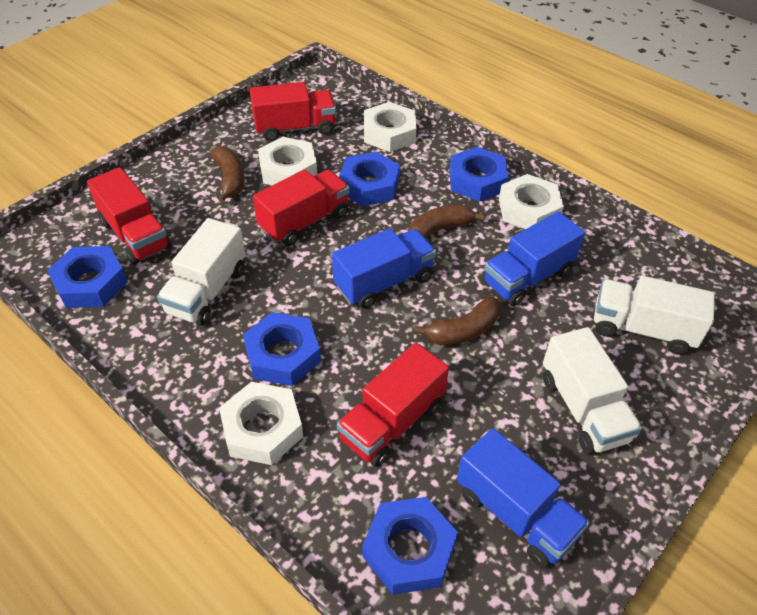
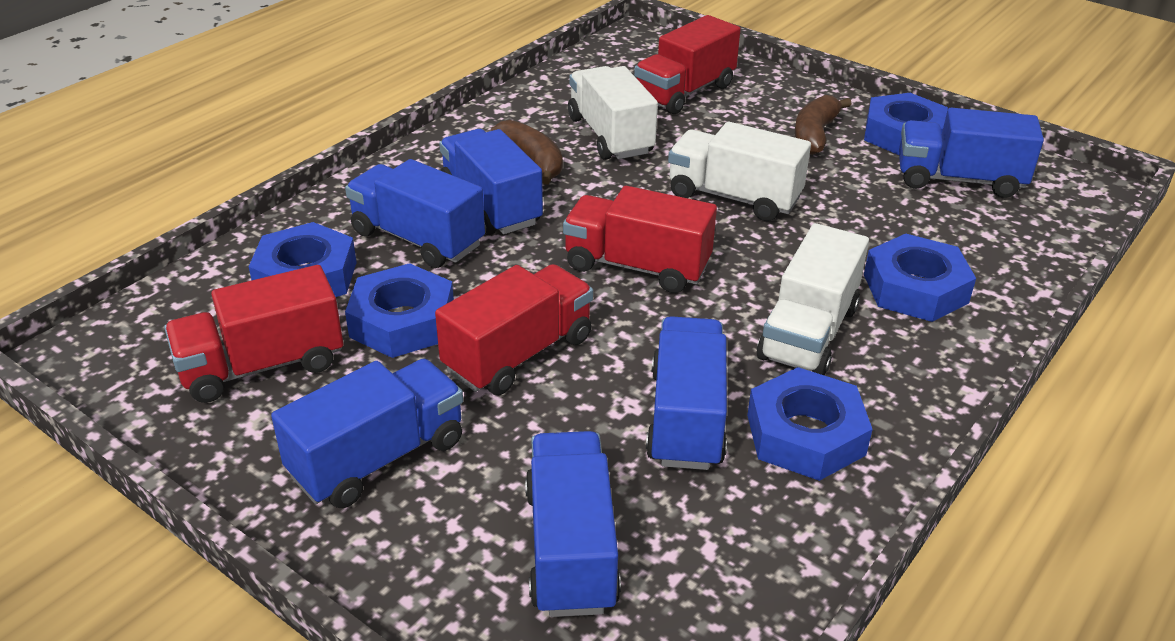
blue truck: [332,228,436,309] [457,428,590,568] [483,211,585,306] = 3 -> [271,359,463,508] [345,159,485,268] [439,129,543,235] [525,431,621,617] [646,316,727,470] [899,108,1044,198] = 6
brown banana: [211,146,245,203] [408,204,485,239] [414,297,500,345] = 3 -> [491,120,563,185] [794,95,851,155] = 2
white nut: [219,382,303,465] [258,137,317,185] [364,102,416,152] [499,174,564,229] = 4 -> none = 0

